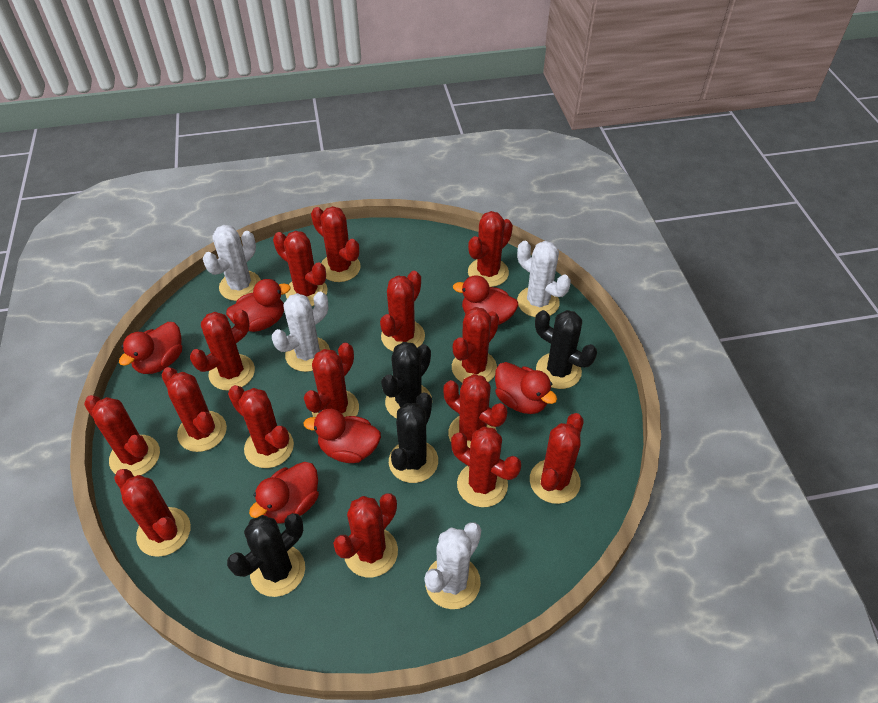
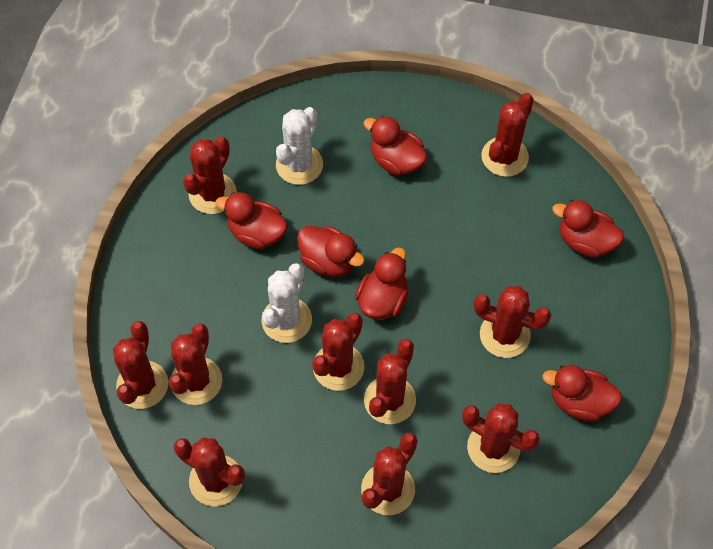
black cactus: [227,513,305,597] [381,342,432,419] [389,392,438,483] [535,310,597,389] = 4 -> none = 0
red cactus: [84,395,160,477] [114,469,191,557] [162,367,227,452] [190,309,255,391] [228,385,294,468] [273,231,328,306] [304,343,359,417] [311,206,361,282] [333,493,398,577] [380,271,425,351] [444,374,507,448] [451,427,521,507] [452,307,499,383] [468,211,513,287] [530,413,584,504] = 15 -> [113,321,168,409] [169,323,222,405] [174,437,245,507] [183,136,237,214] [312,313,365,391] [361,433,418,515] [364,339,416,424] [462,403,540,473] [473,286,552,358] [481,93,534,177] = 10
white cactus: [203,225,261,301] [272,292,330,372] [425,522,481,609] [517,241,571,317] = 4 -> [261,263,312,343] [276,107,323,185] = 2

